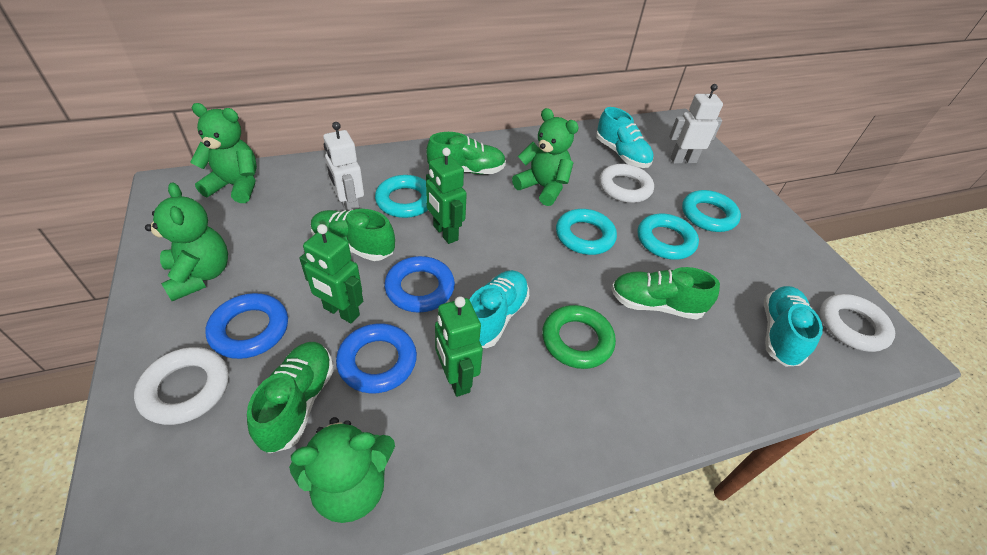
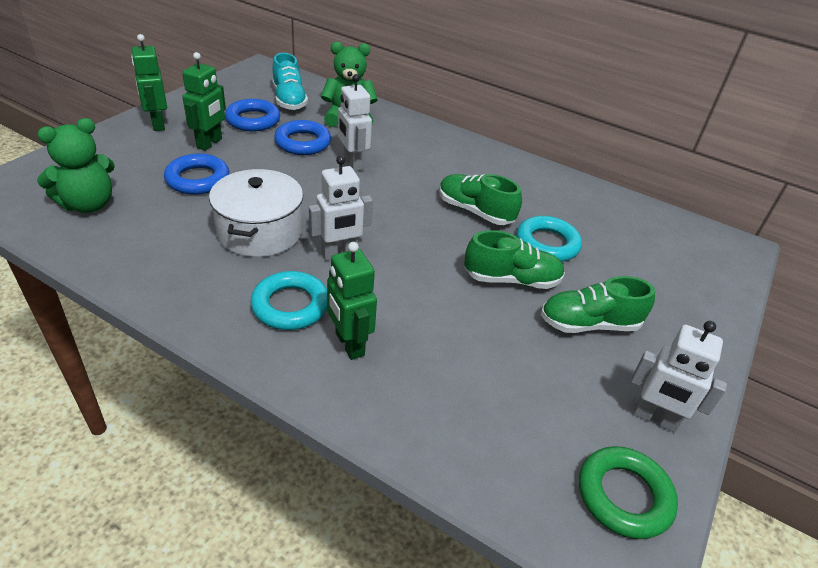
green shoe: [247,342,334,453] [311,209,395,261] [426,132,506,174] [611,267,720,320] = 4 -> [439,174,522,225] [464,230,565,289] [541,276,655,333] = 3
green teddy bear: [145,182,228,301] [190,103,257,203] [289,417,395,523] [512,108,579,206] = 4 -> [37,118,115,213] [321,42,378,127] = 2
turquoise ring: [375,175,428,218] [556,209,617,255] [638,214,699,260] [682,190,741,232] = 4 -> [250,271,327,330] [516,216,582,262] = 2
turquoise shoe: [470,270,529,348] [596,107,653,168] [764,286,823,366] = 3 -> [272,53,308,110] = 1
white pot: none = 0 -> [209,169,303,257] = 1
white ring: [134,347,229,425] [599,164,654,203] [820,294,895,352] = 3 -> none = 0
white robot: [323,122,364,211] [669,84,723,164] = 2 -> [309,155,373,261] [338,74,372,171] [631,321,727,433] = 3

